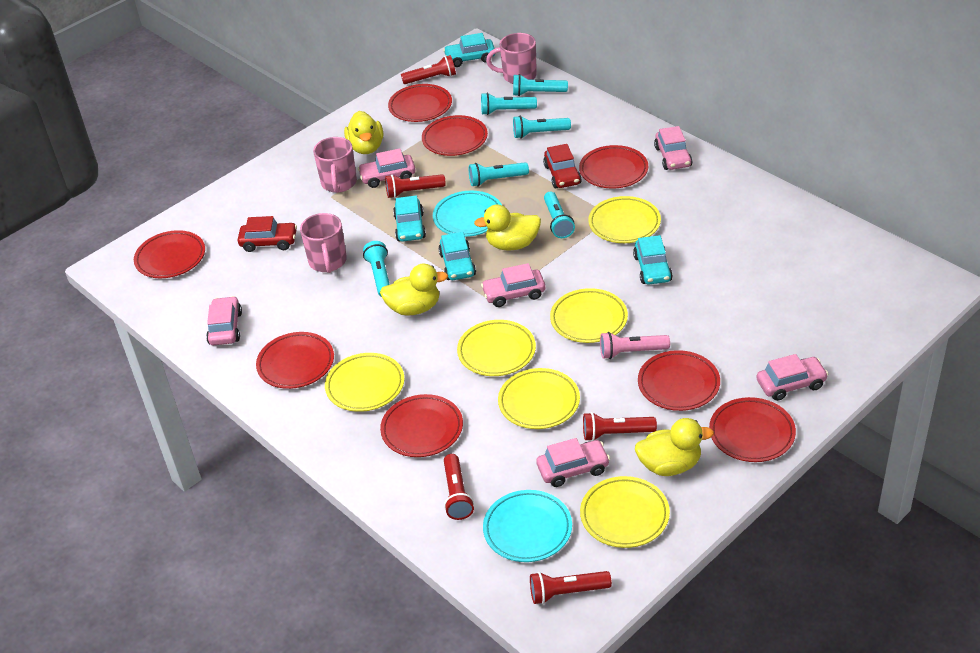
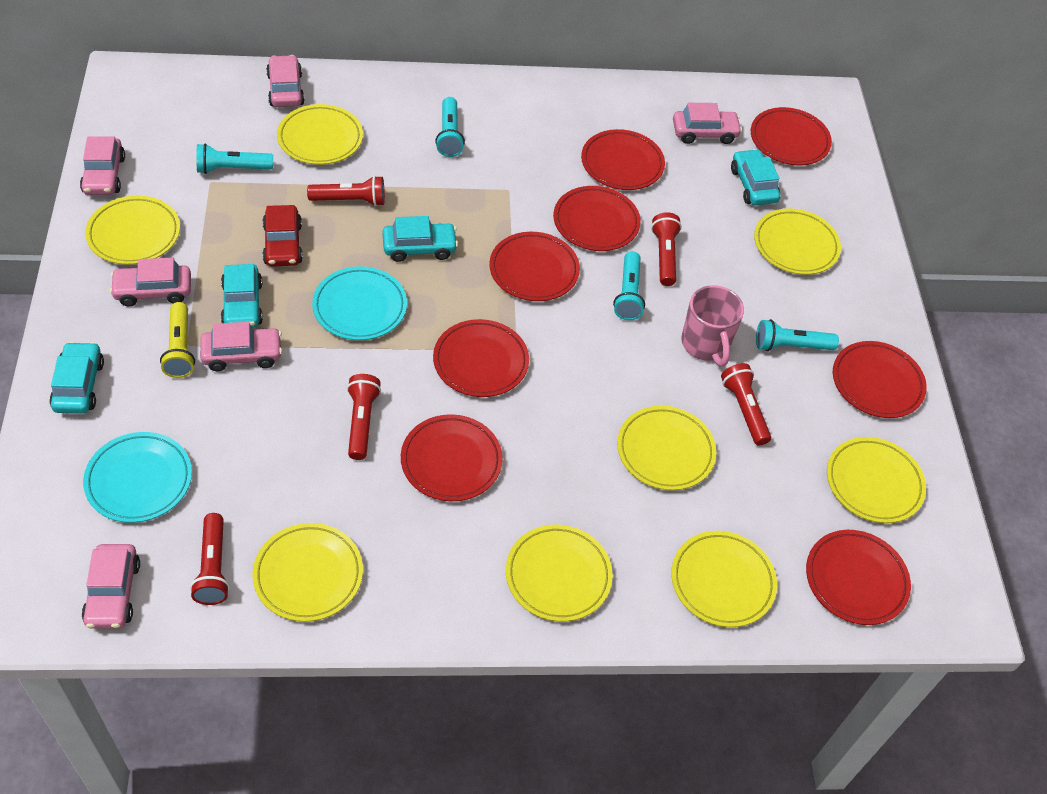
pink flashlight: [600,332,670,359] = 1 -> none = 0
pink mug: [300,213,347,273] [313,137,357,193] [486,33,537,84] = 3 -> [681,285,744,367] = 1
red car: [238,216,297,252] [543,144,582,188] = 2 -> [262,205,303,266] = 1
turquoise flashlight: [363,241,390,297] [469,162,529,187] [481,93,537,115] [513,74,568,96] [513,116,571,139] [544,191,575,238] = 6 -> [196,143,273,174] [435,97,465,157] [613,251,645,320] [756,319,839,351] = 4
yellow duck: [344,111,383,154] [380,264,448,316] [474,204,541,251] [635,418,714,476] = 4 -> none = 0
yellow flashlight: none = 0 -> [160,302,195,378] = 1
yellow plate: [325,353,404,412] [457,320,536,376] [498,368,580,429] [550,288,628,343] [580,476,670,548] [588,196,661,243] = 6 -> [85,196,180,265] [253,523,363,622] [277,104,363,165] [506,525,613,622] [617,406,716,490] [671,531,777,627] [754,208,841,275] [827,437,926,523] = 8

